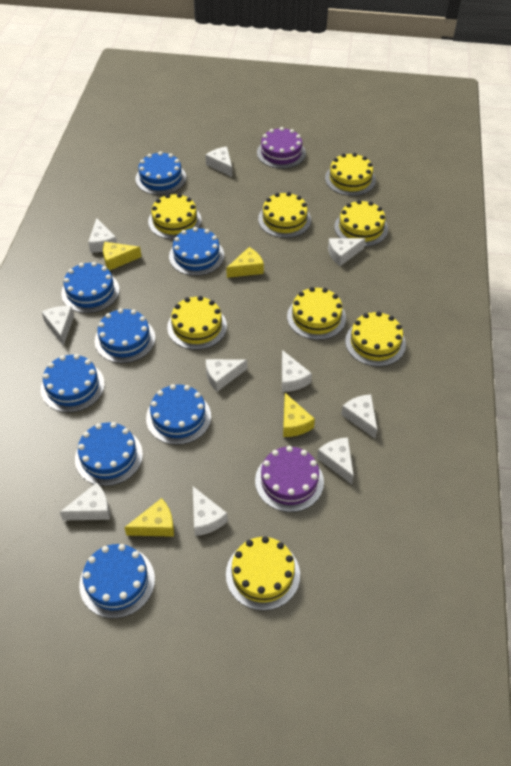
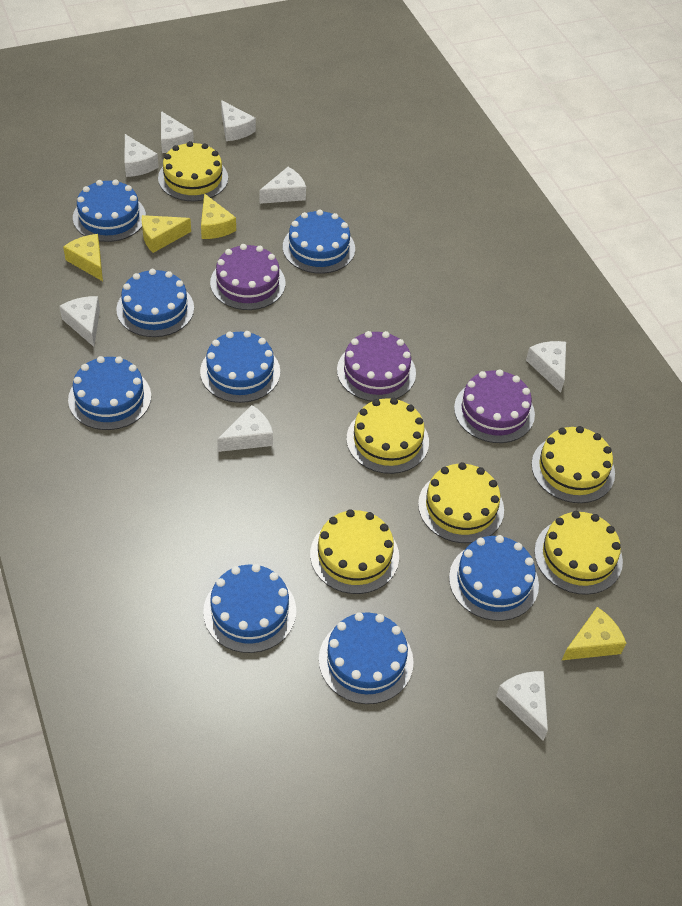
purple cake: [255,446,324,512] [257,127,306,169] = 2 -> [210,244,285,310] [337,331,416,402] [454,369,535,443] = 3
white cheese: [42,306,74,345] [60,483,110,520] [88,218,117,252] [193,486,228,536] [205,147,232,177] [206,359,247,392] [282,350,312,392] [317,437,354,484] [328,238,365,266] [341,394,377,439] = 10 -> [59,296,100,347] [125,134,159,177] [161,111,194,153] [217,405,273,452] [221,100,256,141] [260,167,306,204] [496,671,548,741] [526,341,566,393] = 8
yellow cake: [148,193,202,239] [167,296,227,350] [226,536,300,611] [258,192,311,238] [287,287,346,340] [325,153,376,196] [334,200,388,247] [345,311,406,366] = 8 -> [158,141,228,201] [310,509,399,594] [346,398,429,474] [418,462,504,543] [531,426,615,503] [534,511,623,595] = 6

